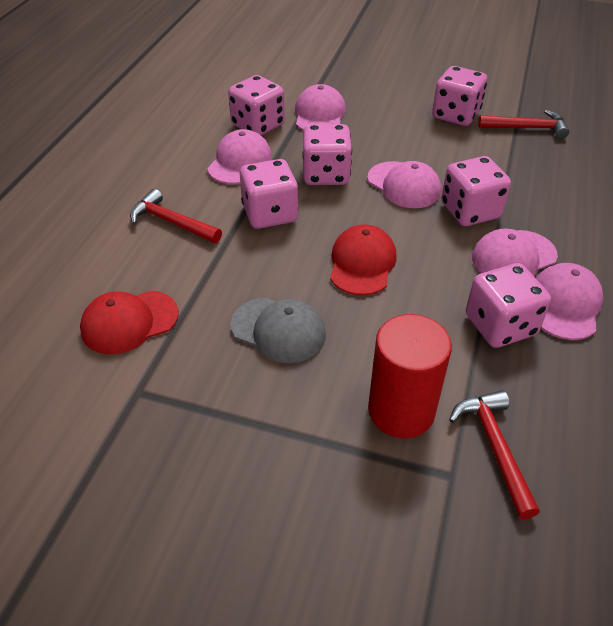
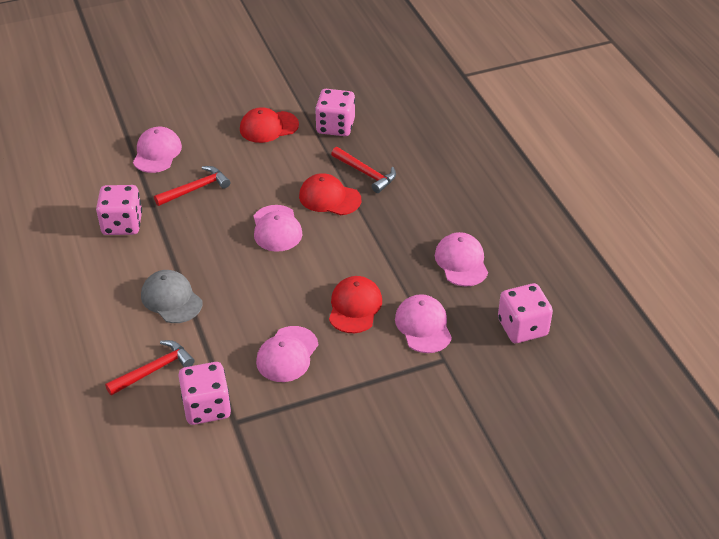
pink dice: [228,75,285,136] [240,159,298,229] [302,124,352,185] [432,66,487,126] [441,156,511,226] [466,263,551,348] = 6 -> [96,185,142,235] [178,362,231,425] [315,89,355,136] [498,283,553,343] = 4
red cap: [80,291,179,355] [330,224,397,295] = 2 -> [240,107,299,143] [299,173,361,215] [329,276,382,333] = 3
red cylinder: [368,314,452,438] = 1 -> none = 0

